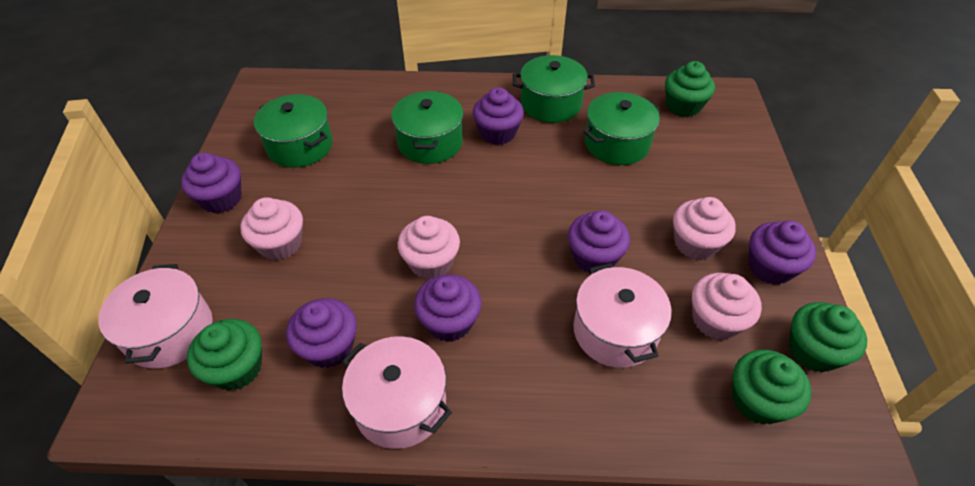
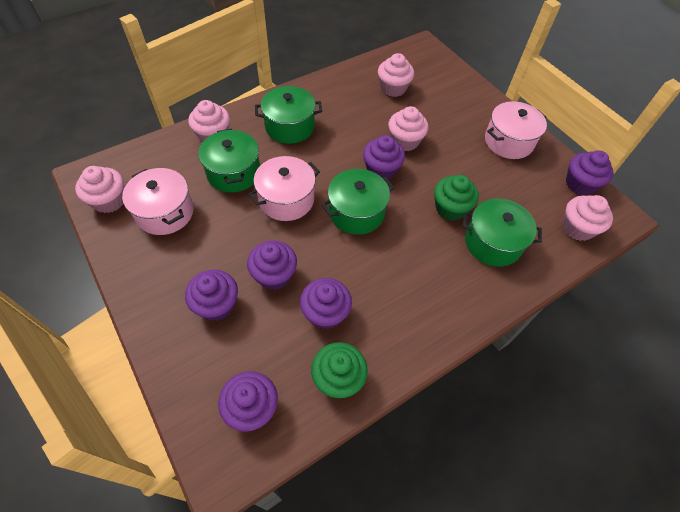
green cupcake: [187,319,262,391] [665,61,715,117] [732,350,812,425] [788,302,867,373] = 4 -> [311,342,368,398] [434,175,479,221] = 2
pink cupcake: [240,197,303,260] [398,216,460,279] [673,197,736,260] [692,273,762,340] = 4 -> [75,166,124,213] [189,100,230,142] [378,53,414,97] [388,106,429,151] [562,195,613,241] = 5

